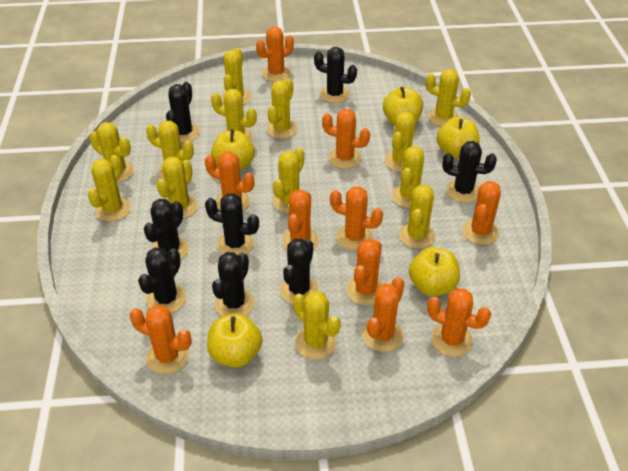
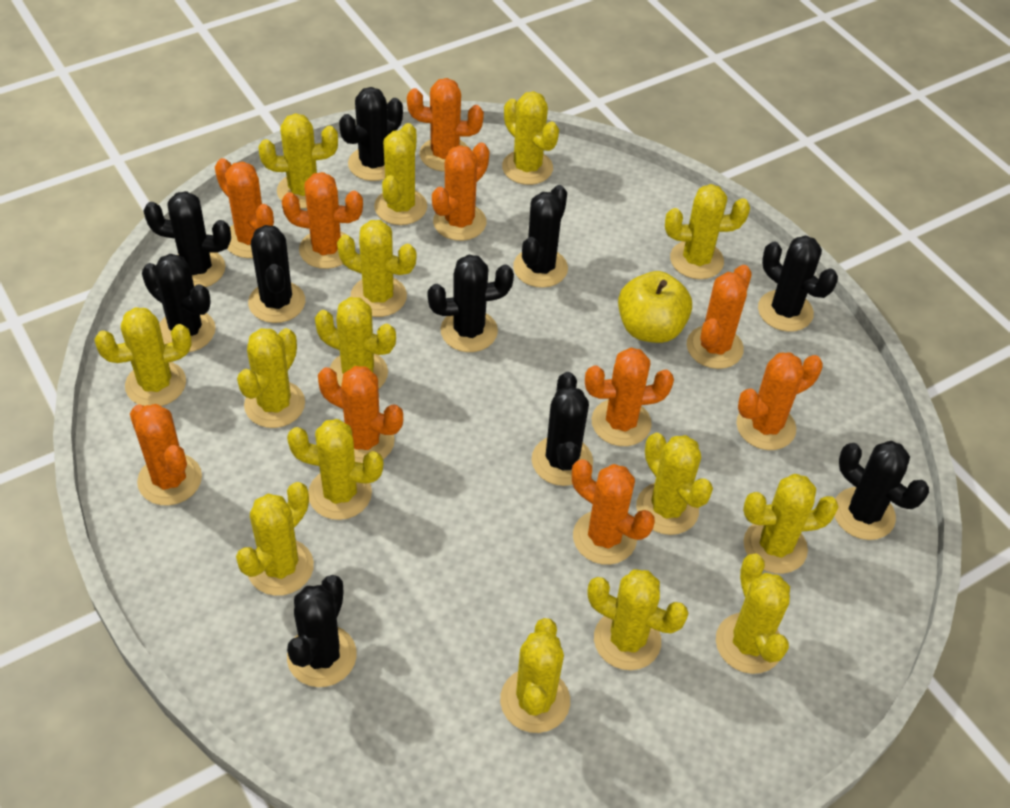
black cactus: [138,248,186,313] [144,199,189,260] [166,82,200,143] [205,193,259,255] [212,252,254,316] [280,239,319,304] [314,47,357,103] [442,141,497,203] = 8 -> [142,254,216,352] [144,191,231,287] [248,225,305,323] [287,575,357,687] [339,87,403,181] [427,255,514,352] [513,185,568,288] [531,372,593,486] [758,235,838,332] [835,441,929,540] = 10
yellow apple: [207,314,262,368] [211,129,255,171] [383,86,423,126] [409,247,460,296] [437,117,480,159] = 5 -> [618,271,692,343] = 1
yellow cactus: [87,155,131,222] [89,122,134,183] [146,121,194,179] [156,157,198,218] [211,89,257,141] [221,48,251,105] [266,78,298,139] [273,148,304,213] [293,291,341,359] [384,112,416,172] [392,146,424,208] [399,185,436,248] [426,69,471,127] = 13 -> [94,307,192,406] [236,482,314,596] [237,328,305,428] [259,113,338,209] [287,419,383,520] [315,297,396,389] [337,220,416,317] [374,123,427,225] [500,618,570,733] [502,91,559,185] [588,569,689,670] [636,433,713,535] [665,184,750,279] [716,554,790,674] [743,474,838,574] = 15

